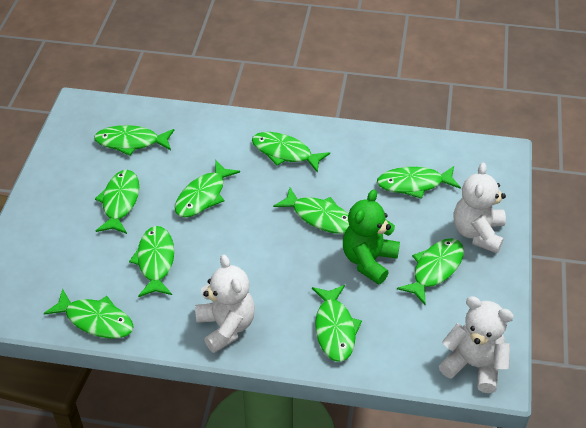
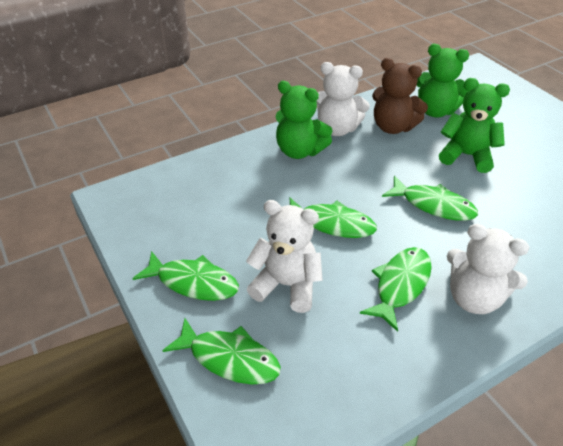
brown teddy bear: none = 0 -> [372,58,428,134] = 1
green fish: [44,288,134,339] [94,125,174,156] [95,170,139,234] [129,226,174,297] [175,160,240,217] [252,132,330,173] [273,188,349,234] [312,285,362,362] [377,166,461,199] [397,238,464,305] = 10 -> [132,251,239,301] [162,318,281,385] [290,198,377,238] [360,247,432,332] [382,176,478,221] = 5
green teddy bear: [343,189,400,285] = 1 -> [275,81,332,159] [416,44,469,117] [439,78,510,173] = 3

